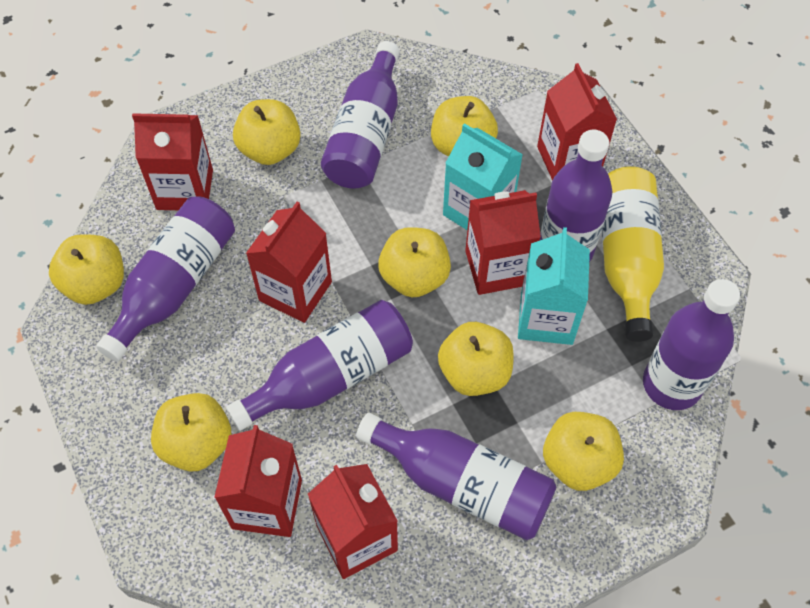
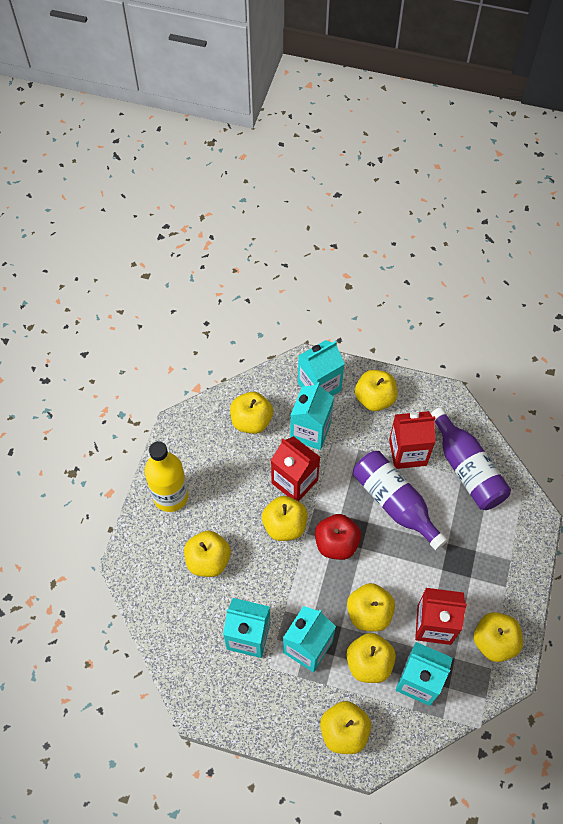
purple bottle: [96,196,235,362] [226,300,413,431] [321,41,400,189] [356,413,557,540] [539,129,613,262] [643,279,740,410] = 6 -> [353,451,448,550] [431,407,511,510] = 2
red apple: none = 0 -> [315,514,361,560] = 1
red carton: [132,113,213,210] [214,425,302,537] [246,202,332,323] [308,464,398,579] [465,190,541,295] [537,63,617,181] = 6 -> [271,436,320,501] [389,411,435,469] [415,588,467,645] = 3
turquoise carton: [443,123,523,230] [518,227,590,345] = 2 -> [223,598,270,658] [283,606,336,672] [290,382,334,450] [298,340,345,396] [395,642,453,706] = 5
yellow apple: [49,234,124,305] [151,393,231,472] [233,99,301,165] [378,227,451,297] [431,96,498,157] [438,322,514,396] [543,412,624,491] = 7 -> [184,531,231,577] [230,392,273,434] [262,496,307,541] [320,701,371,754] [346,633,396,683] [347,583,395,632] [355,370,398,411] [473,612,523,662] = 8

